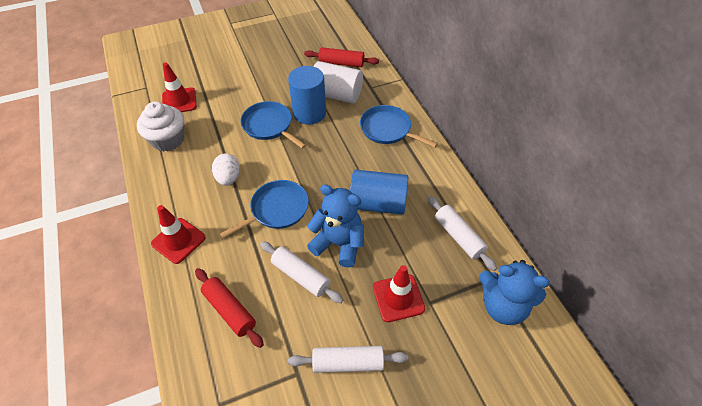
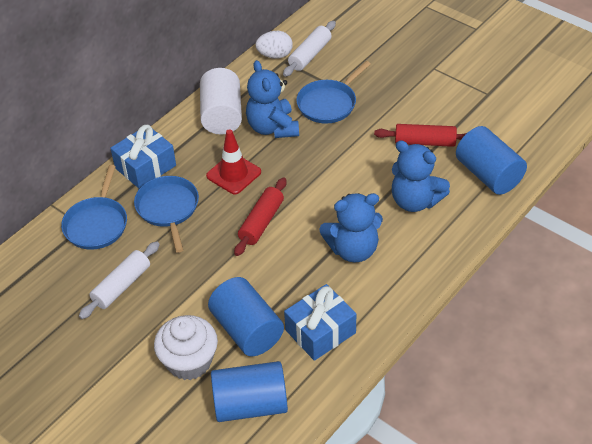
blue cylinder: [288,66,326,125] [350,170,408,215] = 2 -> [208,277,284,356] [211,361,288,422] [456,126,527,195] = 3
blue gift: none = 0 -> [110,125,176,189] [284,284,356,361] = 2
blue teddy bear: [307,184,364,268] [479,260,550,325] = 2 -> [246,60,299,138] [319,193,383,262] [392,140,450,212] = 3
red traffic cone: [151,205,206,264] [162,62,197,112] [373,265,425,322] = 3 -> [206,129,261,194] = 1
white rolling pin: [260,241,343,303] [288,346,408,373] [428,196,497,271] = 3 -> [79,241,160,319] [283,21,336,77] = 2

